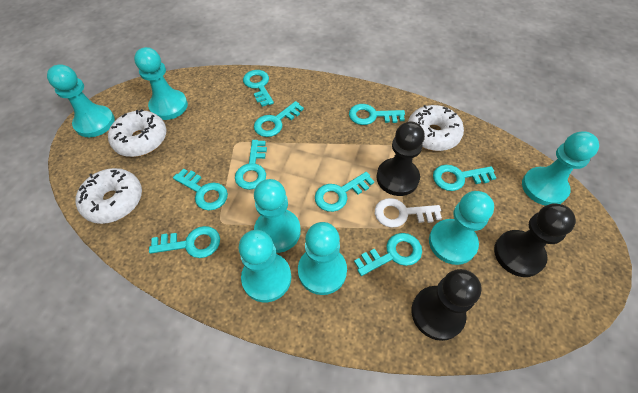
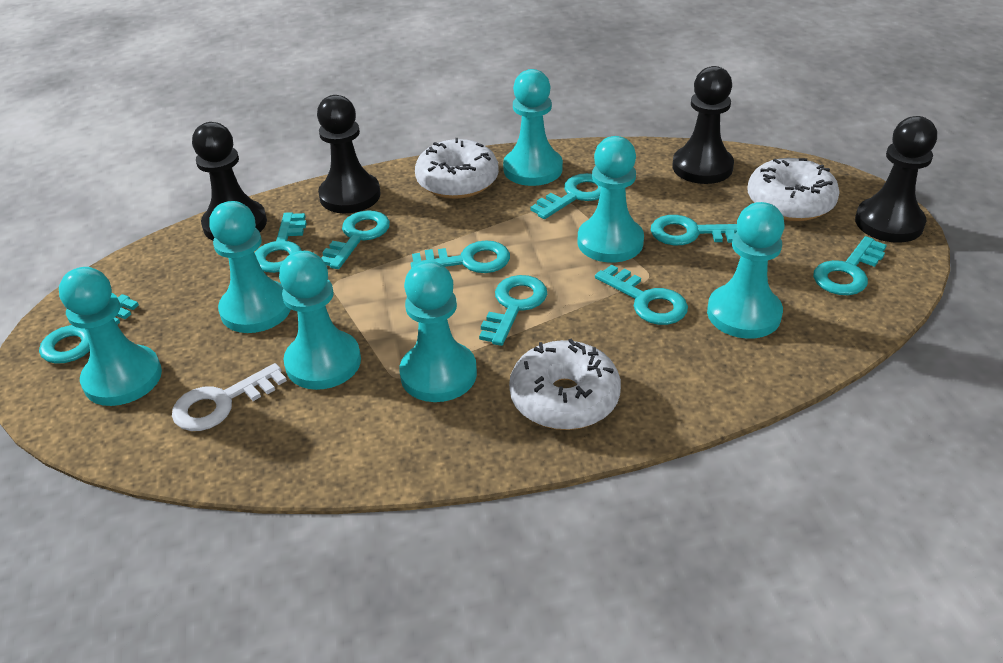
black pawn: [377,122,425,196] [412,269,482,341] [494,203,576,277] = 3 -> [192,122,267,241] [317,95,381,213] [672,66,734,184] [855,116,937,243] = 4

